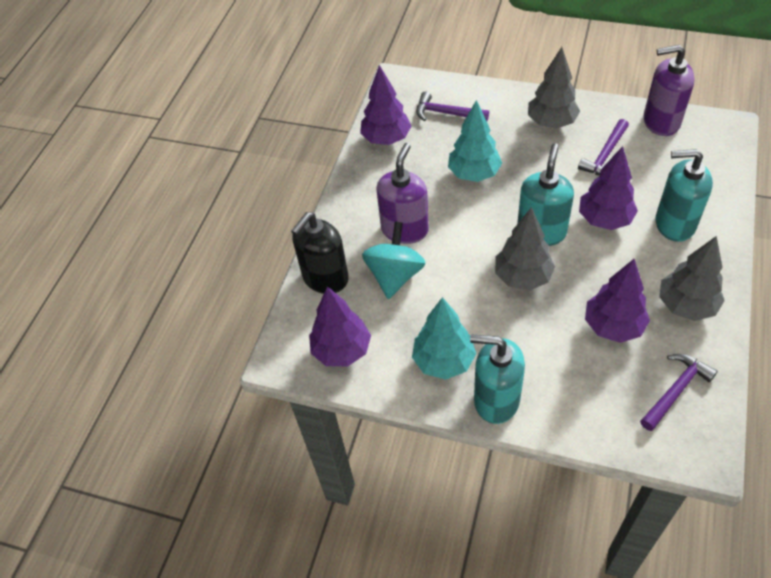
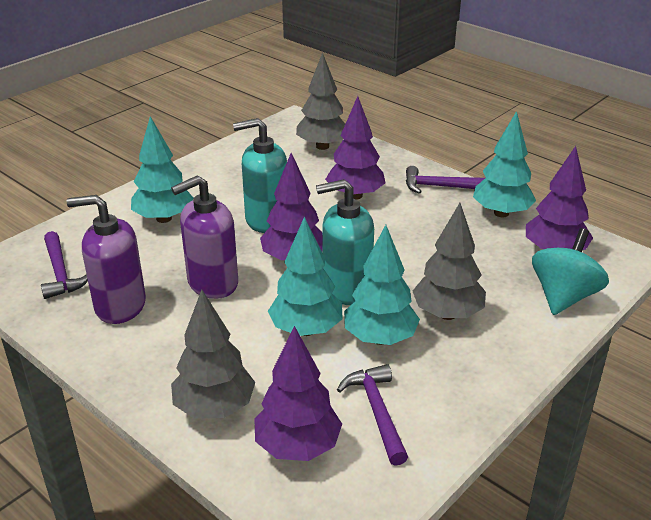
black soap dispenser: [291,212,349,294] = 1 -> none = 0
turquoise soap dispenser: [470,334,525,424] [517,143,574,246] [656,149,713,242] = 3 -> [233,118,287,233] [316,179,374,305] = 2
turquoise tree: [412,297,476,380] [448,100,502,182] = 2 -> [131,116,194,223] [268,217,343,336] [344,225,420,345] [473,111,536,217] = 4

